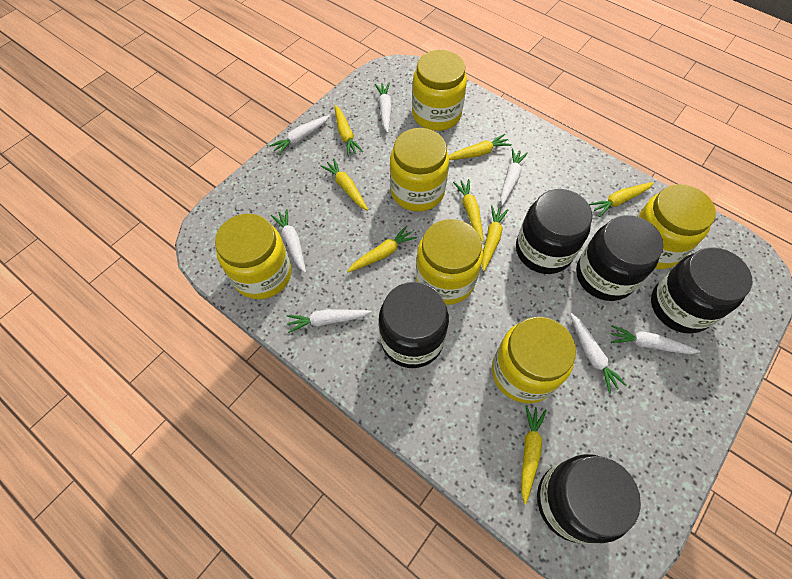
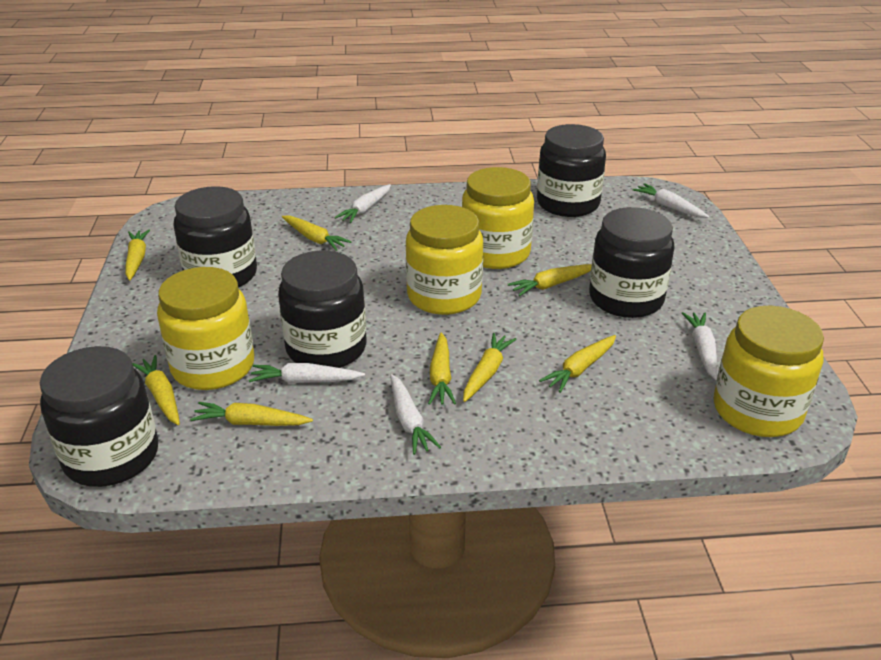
white carrot: [270,115,330,155] [271,209,306,273] [287,309,372,333] [375,83,392,133] [501,148,528,206] [570,313,627,393] [611,325,700,354] = 7 -> [249,363,365,383] [334,184,391,223] [390,374,441,455] [633,183,710,218] [682,312,718,380] = 5
yellow jar: [215,214,292,299] [390,128,449,212] [412,50,467,131] [416,219,483,305] [492,317,576,403] [637,184,716,269] = 6 -> [157,267,254,390] [406,205,483,315] [462,167,534,269] [714,306,824,437] = 4

